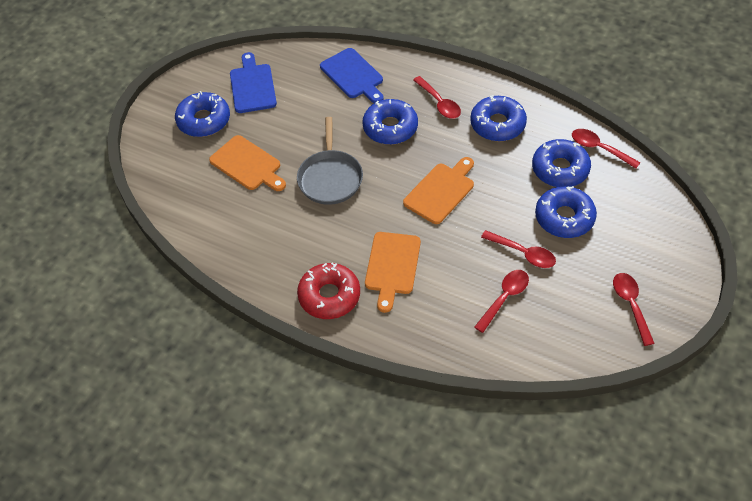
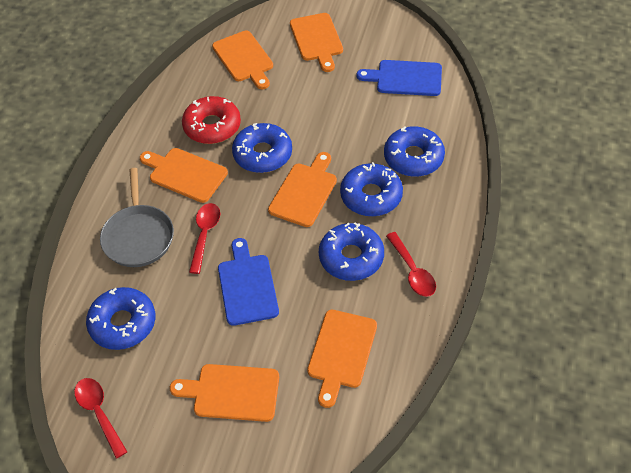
orange cutting board: [209,135,286,191] [365,232,421,313] [403,157,474,224] = 3 -> [140,148,228,203] [170,364,279,422] [212,31,273,89] [268,152,337,227] [290,13,343,72] [307,310,377,408] = 6
red spoon: [413,76,461,119] [474,270,529,333] [481,230,556,268] [572,129,641,169] [613,273,655,346] = 5 -> [74,378,127,458] [189,203,220,274] [386,232,436,297] = 3

